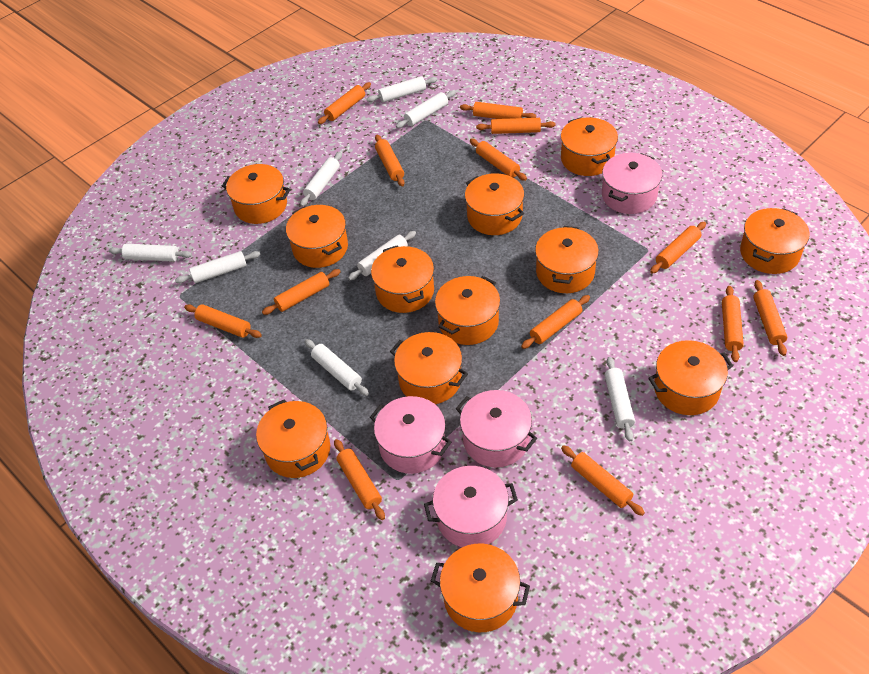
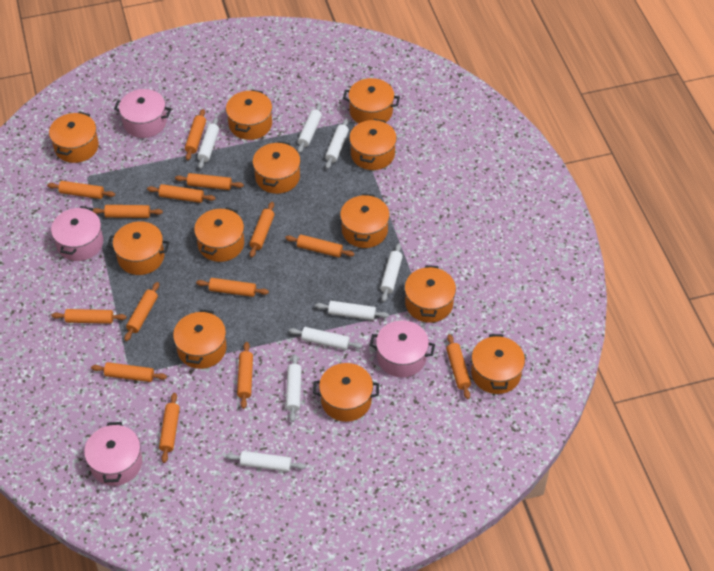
orange rolling pin: [184,304,262,338] [262,269,341,315] [318,82,371,124] [334,439,385,520] [375,135,405,186] [460,102,536,119] [470,139,527,181] [476,118,556,134] [521,295,590,349] [561,445,645,516] [650,222,706,274] [722,286,744,362] [753,280,787,356] = 13 -> [47,181,115,199] [51,309,127,324] [91,362,167,382] [93,205,163,218] [124,282,159,341] [147,184,216,203] [159,393,180,463] [175,173,244,190] [185,109,206,160] [196,278,269,297] [237,342,253,409] [249,202,275,257] [285,235,354,257] [446,334,471,399] = 14

